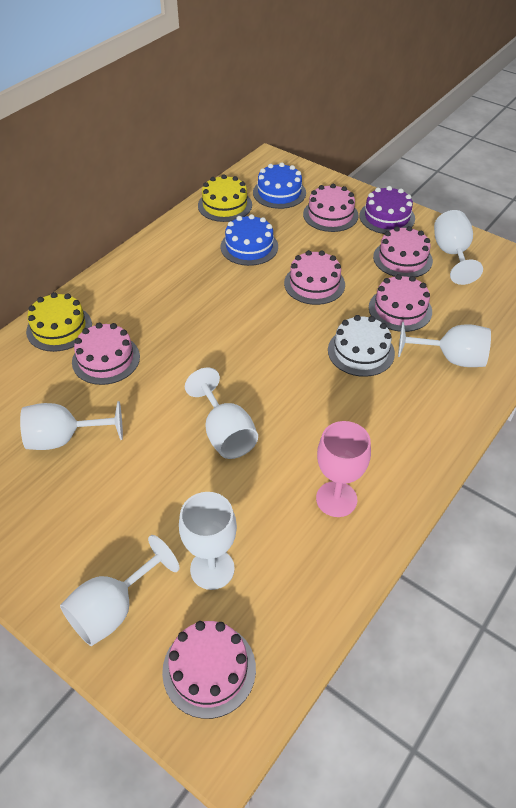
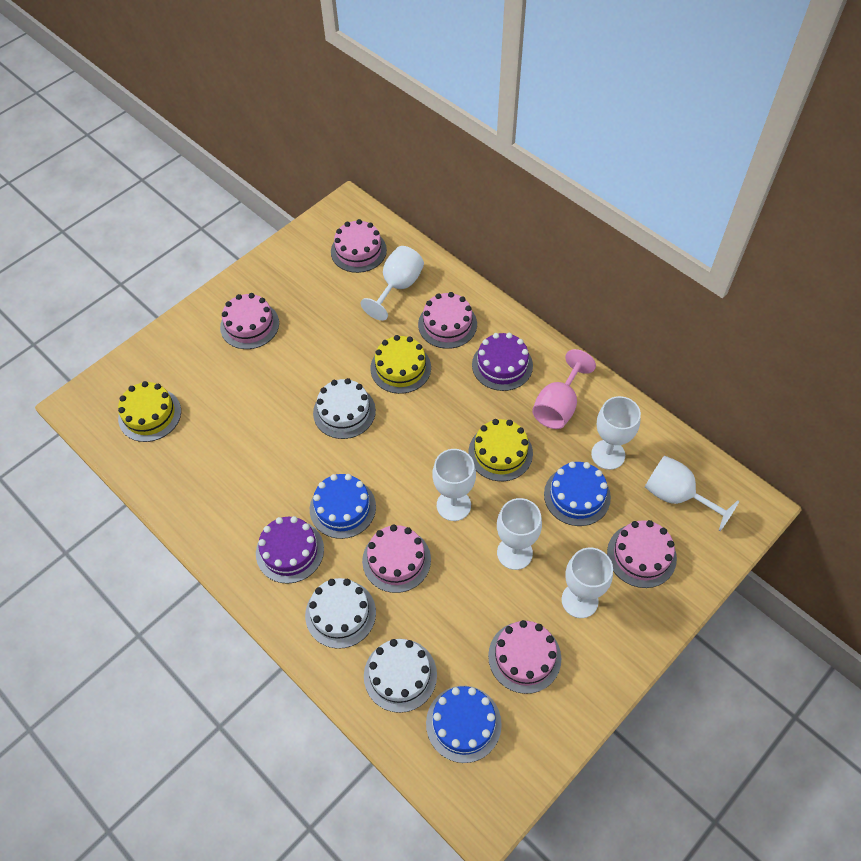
blue cake: [221,214,278,266] [253,162,306,209] = 2 -> [310,474,376,539] [426,686,502,763] [544,461,611,526] = 3
purple cake: [359,186,415,234] = 1 -> [256,516,324,584] [472,333,533,391] = 2
white cake: [328,315,395,377] = 1 -> [305,578,376,649] [313,378,376,439] [364,639,437,713] = 3
yellow cake: [26,292,92,352] [198,174,252,222] = 2 -> [118,381,181,442] [370,335,431,394] [469,419,533,481] = 3

